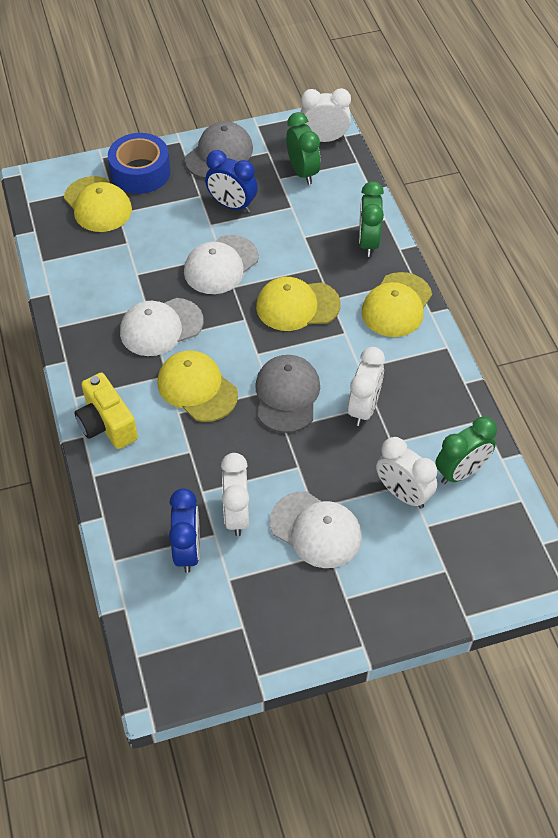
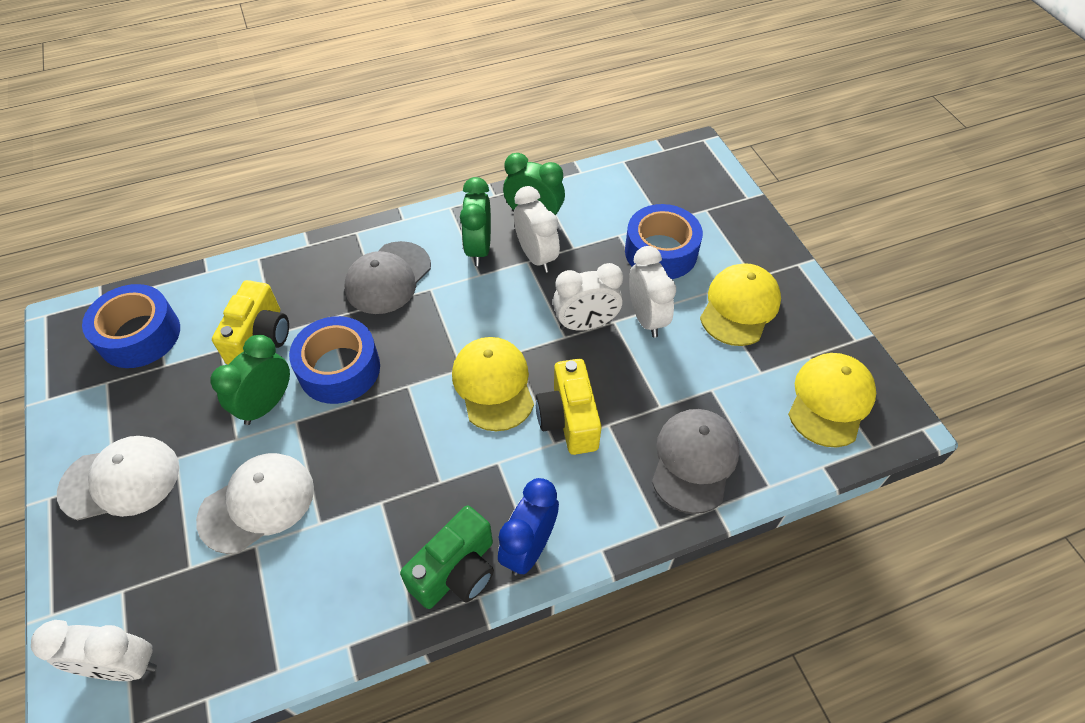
blue clock: [169,488,200,573] [205,150,258,213] = 2 -> [498,478,559,576] = 1
blue tape: [108,133,171,194] = 1 -> [82,284,180,368] [289,316,380,404] [625,204,703,279] = 3
green camera: none = 0 -> [400,505,494,609] = 1
white cap: [120,298,204,356] [184,235,259,294] [270,492,362,568] = 3 -> [57,436,179,521] [196,453,314,554] = 2
yellow camera: [75,373,138,449] = 1 -> [212,280,289,365] [536,359,602,455] = 2
yellow cap: [64,176,132,232] [157,350,238,422] [256,277,341,331] [362,272,432,337] = 4 -> [452,337,534,431] [700,263,781,346] [788,353,876,447] = 3

